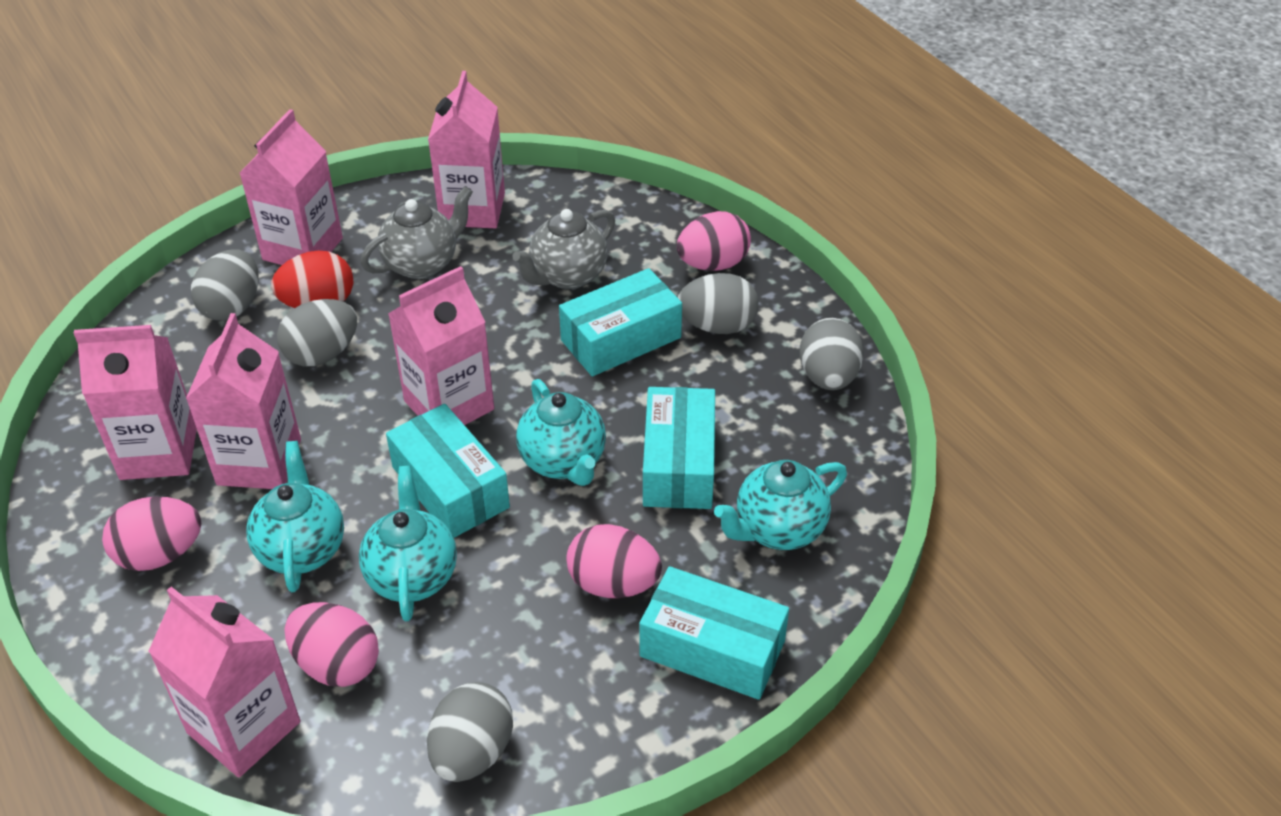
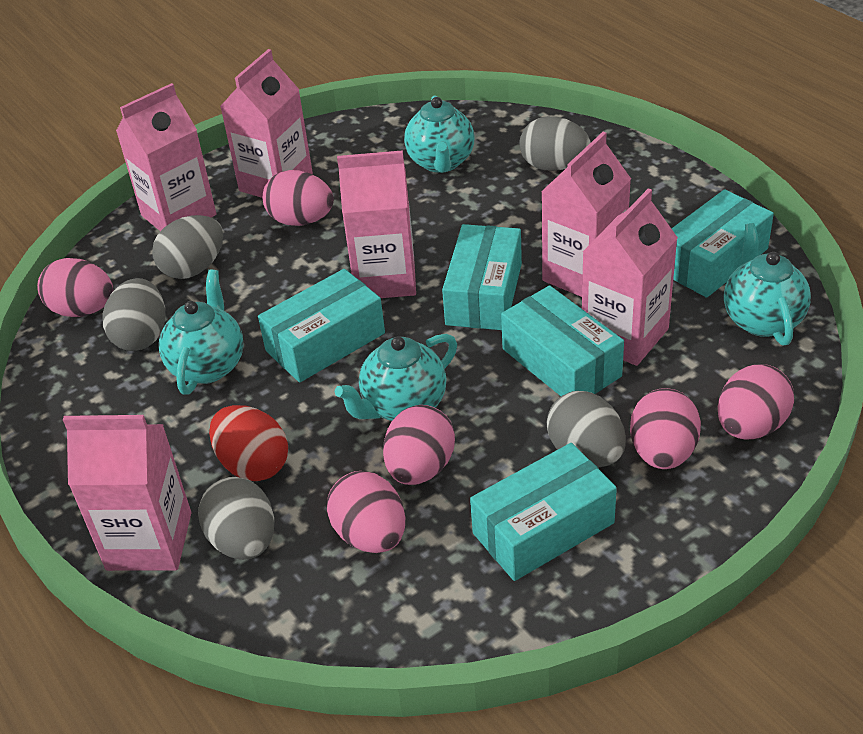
grey teapot: [361,186,473,279] [512,209,615,289] = 2 -> none = 0
pink egg: [102,497,201,571] [285,602,379,687] [566,524,662,598] [677,211,751,271] = 4 -> [37,258,113,317] [263,170,334,226] [327,471,405,553] [383,405,455,485] [630,388,701,469] [718,364,794,439] = 6
turquoise box: [386,404,510,538] [559,268,682,376] [639,566,789,700] [643,387,715,509] = 4 -> [258,269,385,382] [442,224,522,330] [470,443,617,581] [501,285,624,396] [671,189,774,298] = 5

